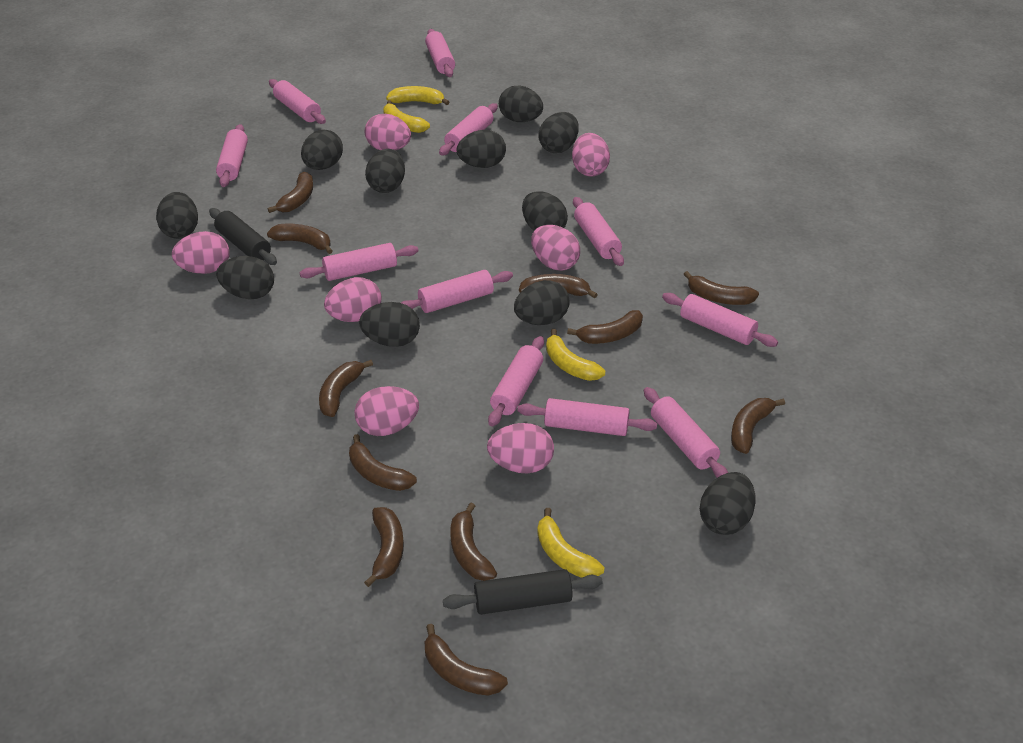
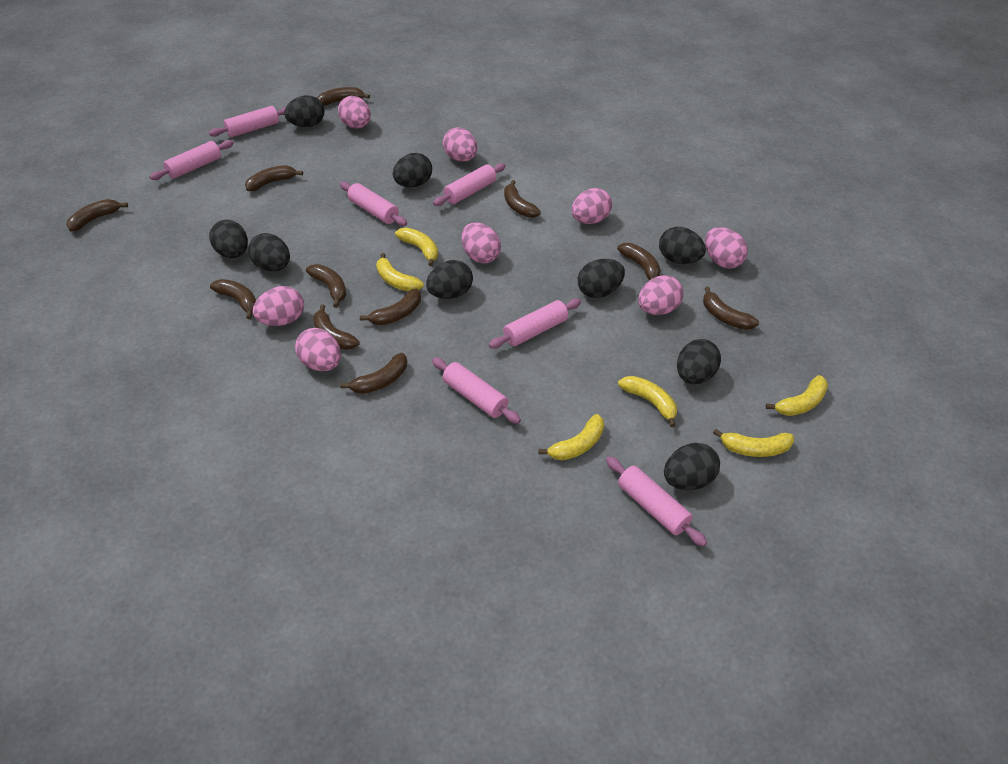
black egg: [156,192,198,239] [216,256,274,299] [301,129,343,170] [359,302,420,347] [365,149,405,193] [456,130,506,168] [499,86,543,122] [514,280,570,325] [522,191,568,231] [539,112,579,153] [700,472,756,535] = 11 -> [209,220,248,258] [248,233,290,271] [284,95,325,127] [393,153,432,187] [426,260,473,299] [578,259,625,298] [659,227,706,264] [664,443,720,490] [677,339,721,384] = 9
black rolling pin: [209,208,277,265] [443,569,603,615] = 2 -> none = 0
pink egg: [172,231,229,274] [324,277,381,322] [354,386,419,436] [365,114,411,150] [487,423,554,473] [531,225,580,271] [572,133,610,177] = 7 -> [253,286,304,326] [295,328,341,371] [338,96,371,128] [443,127,477,162] [461,222,501,263] [571,188,612,224] [638,275,684,315] [705,227,748,269] = 8
pink rolling pin: [216,124,248,187] [269,79,326,124] [300,243,418,281] [401,270,513,313] [425,29,455,77] [439,103,498,155] [488,336,544,426] [517,398,657,436] [573,197,624,266] [644,387,728,478] [662,293,778,347] = 11 -> [150,140,234,180] [209,106,286,137] [340,182,407,226] [432,357,521,424] [433,163,506,206] [489,299,581,348] [606,456,707,547] = 7
yellow banana: [383,100,430,133] [386,86,449,105] [537,508,605,578] [546,329,605,381] = 4 -> [376,253,424,291] [395,228,438,266] [539,414,604,460] [618,376,677,427] [713,429,794,457] [766,375,828,416] = 6

